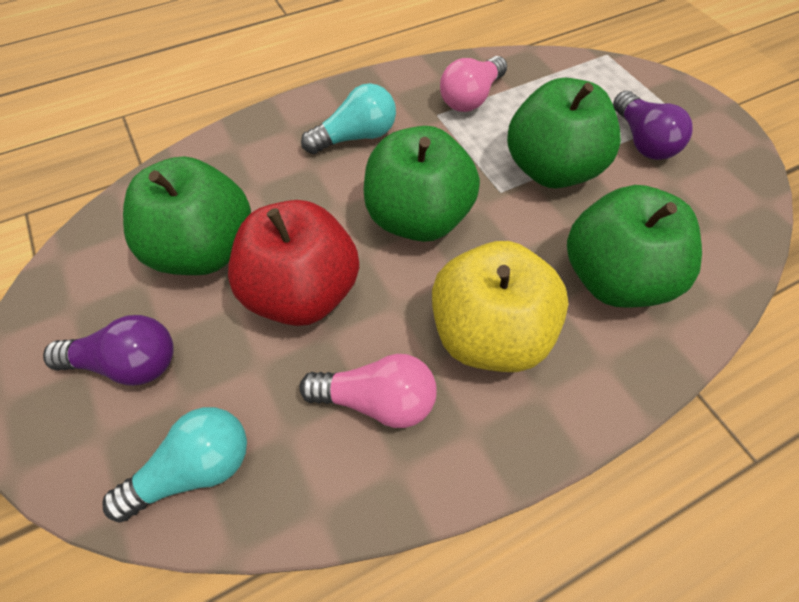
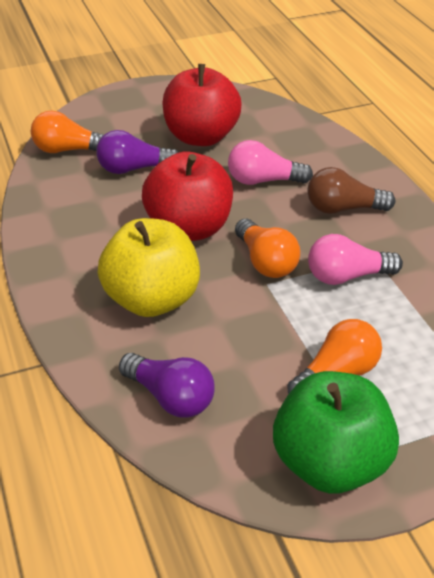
brown light bulb: none = 0 -> [307,167,396,214] = 1
green apple: [123,156,251,275] [364,126,480,242] [507,78,621,189] [567,185,702,308] = 4 -> [273,371,399,494] = 1
orange light bulb: none = 0 -> [31,110,104,153] [235,219,300,278] [288,319,382,394] = 3
red apple: [228,200,359,326] = 1 -> [142,152,233,241] [162,64,242,146] = 2
turquoise light bulb: [103,407,247,522] [301,83,396,154] = 2 -> none = 0

